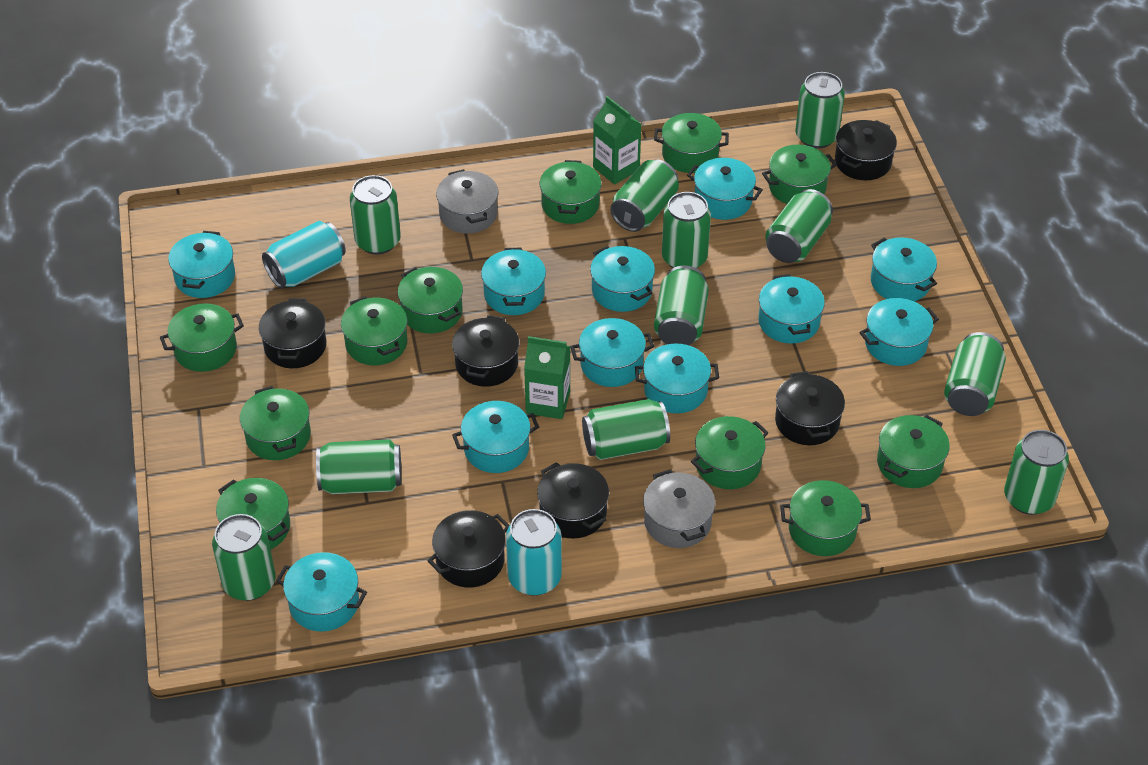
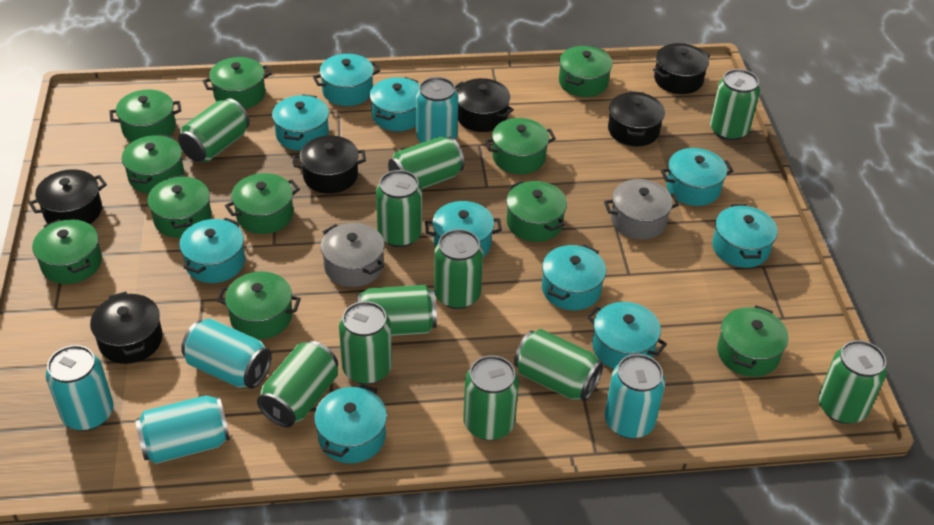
green carton: [524,336,570,419] [593,96,641,185] = 2 -> none = 0
turquoise can: [262,221,346,288] [506,509,562,596] = 2 -> [46,345,114,431] [135,395,230,464] [181,318,272,389] [416,77,458,143] [605,354,665,438] = 5
turquoise pot: [168,231,235,298] [276,552,367,632] [452,401,539,473] [481,248,546,315] [570,318,654,387] [590,246,655,312] [635,343,719,413] [687,158,763,220] [758,274,825,344] [859,298,939,366] [871,237,937,301] = 11 -> [179,218,245,283] [272,94,329,151] [313,54,380,106] [314,384,387,463] [370,77,420,131] [425,201,502,257] [542,245,606,311] [587,302,667,369] [661,148,733,206] [712,204,778,268] = 10

